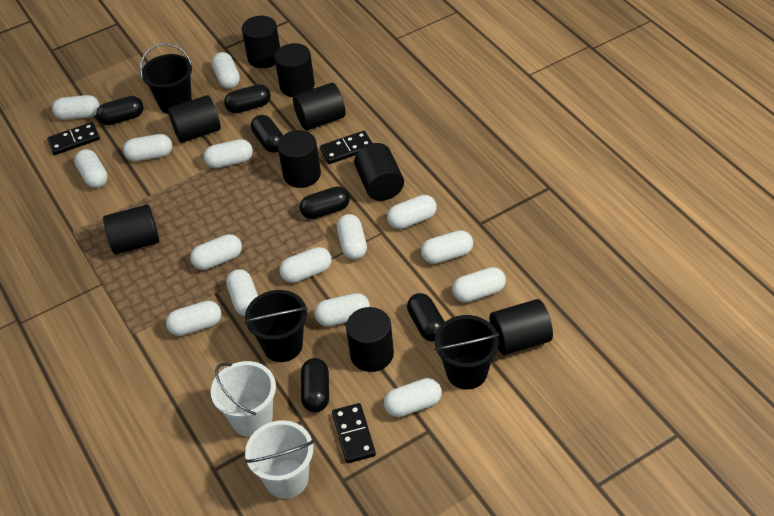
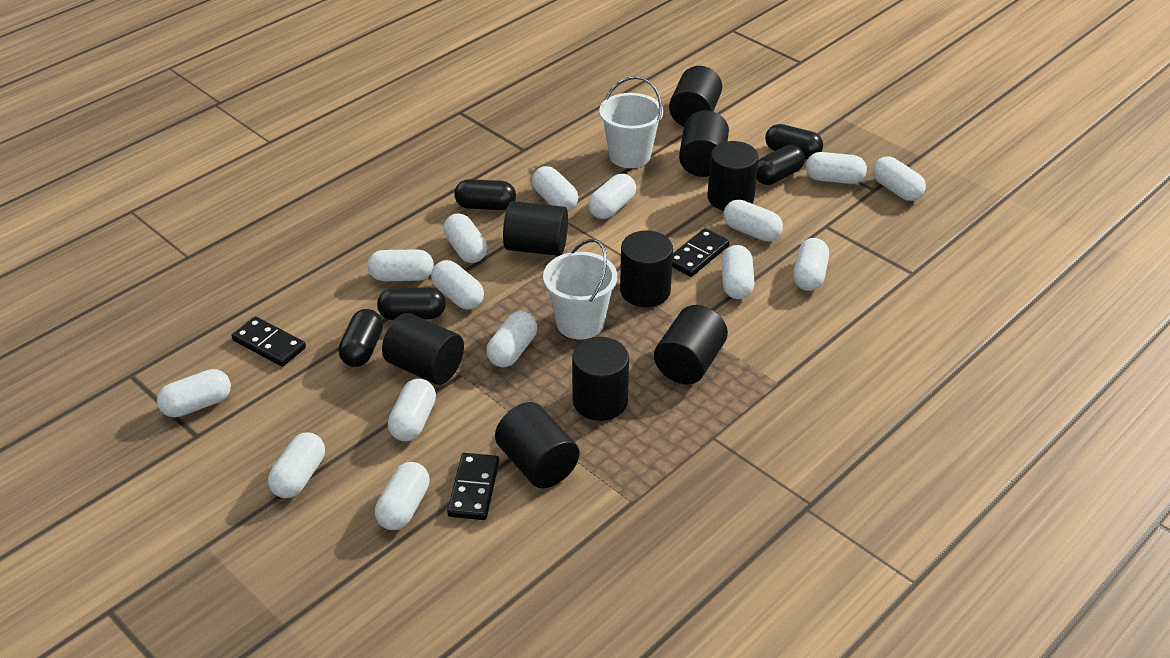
black bucket: [140,43,192,114] [244,290,308,362] [434,315,499,389] = 3 -> none = 0
black capsule: [96,96,143,125] [224,84,271,113] [251,115,283,153] [300,186,350,219] [301,358,329,412] [407,293,445,342] = 6 -> [338,309,383,367] [377,287,446,320] [454,179,516,210] [756,145,805,185] [765,124,823,159] = 5

